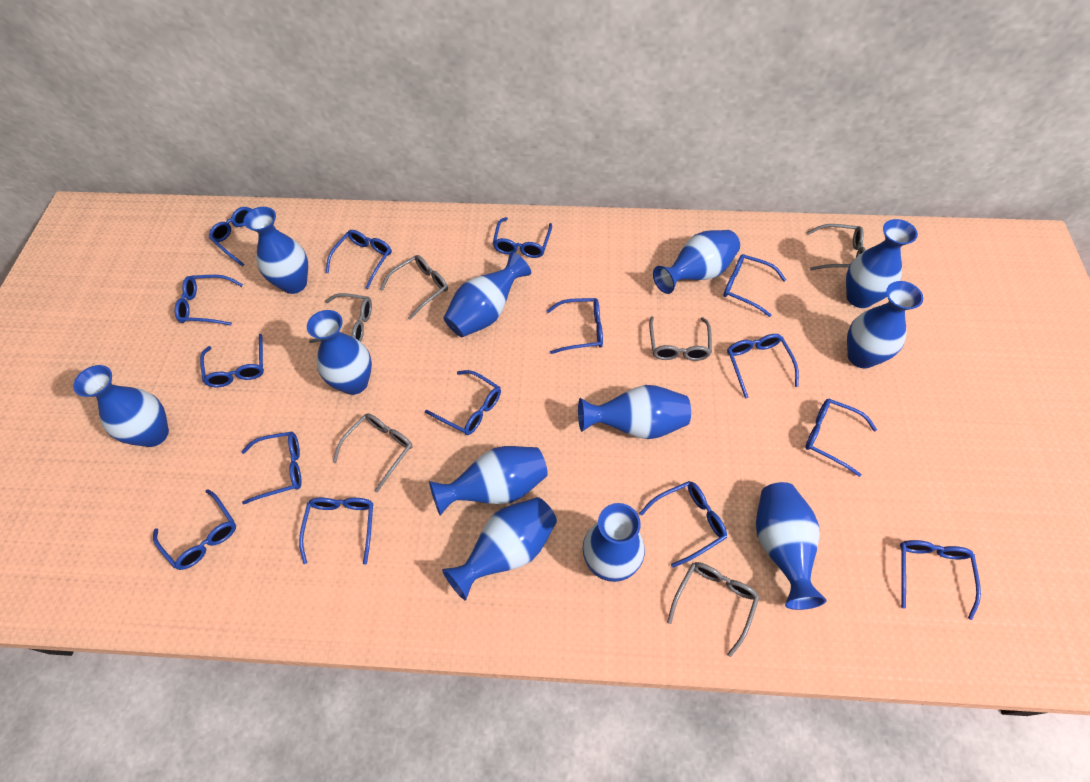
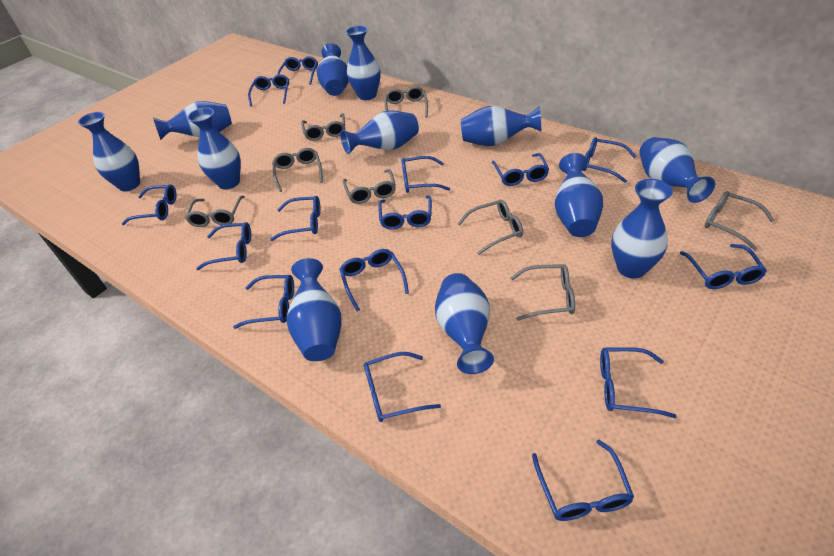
grey glasses: [309,293,372,343] [333,413,413,493] [380,255,448,320] [649,316,712,361] [667,562,759,657] [807,224,866,270] = 6 -> [185,196,245,227] [273,148,323,192] [301,113,345,141] [342,169,396,204] [385,86,428,117] [458,199,523,255] [511,264,575,321] [705,191,774,250] = 8

